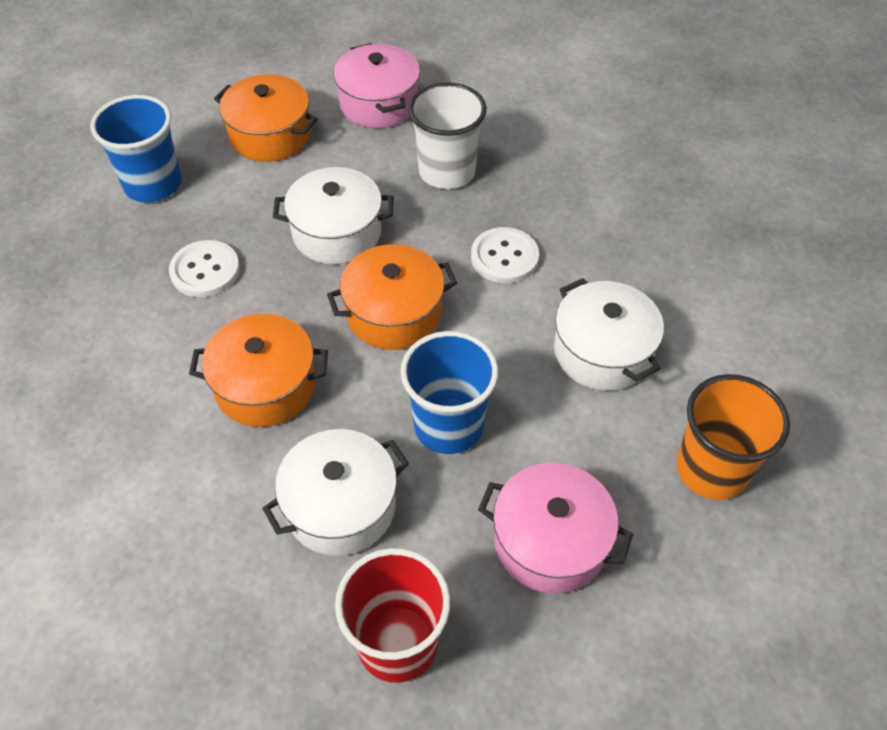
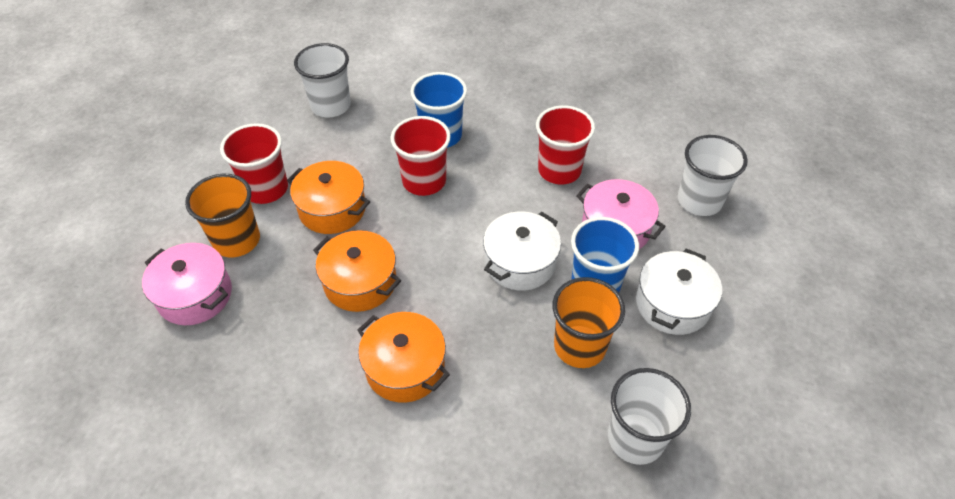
orange cup: [676,374,790,500] = 1 -> [185,174,260,258] [553,277,625,368] = 2
red cup: [335,548,450,683] = 1 -> [220,123,288,204] [390,116,451,196] [536,105,595,184] = 3
white button: [169,240,240,297] [471,227,539,283] = 2 -> none = 0
white cup: [408,82,487,189] = 1 -> [294,43,351,117] [608,368,691,465] [678,135,748,216] = 3
white pot: [262,429,409,556] [273,167,393,264] [554,278,664,391] = 3 -> [483,212,561,290] [636,248,722,335] = 2

